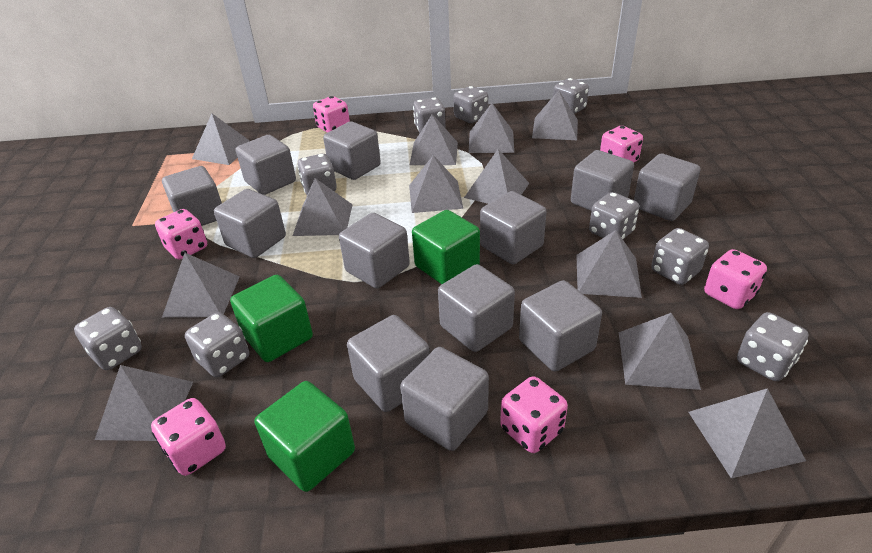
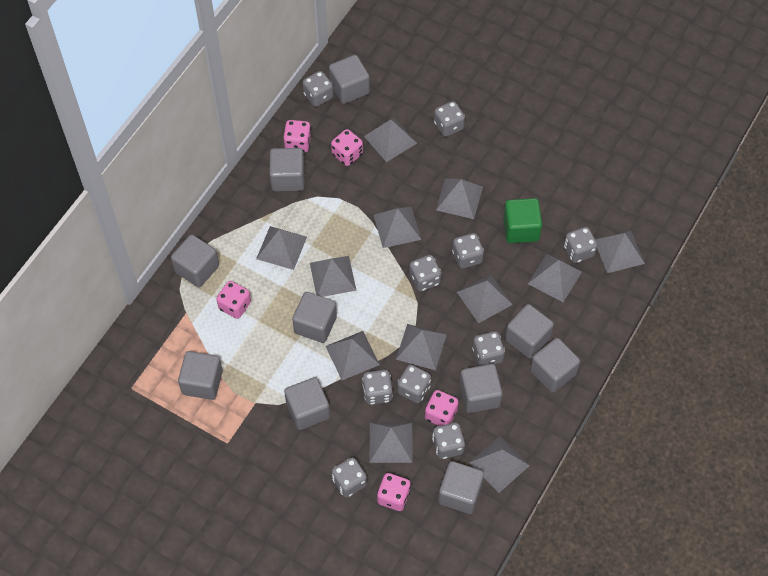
green cube: [230,275,313,362] [255,381,355,492] [412,210,480,284] = 3 -> [503,198,542,243] = 1
grey cube: [162,166,222,226] [214,189,286,258] [236,135,296,195] [323,121,381,180] [339,213,410,289] [347,315,430,412] [400,347,489,451] [438,264,515,352] [480,191,547,264] [519,280,602,372] [571,150,634,210] [634,154,701,221] = 12 -> [171,234,219,288] [178,351,223,400] [269,148,304,191] [284,377,330,430] [292,292,337,343] [329,55,370,104] [438,461,484,514] [459,364,503,413] [505,304,554,359] [530,338,580,393] = 10
grey dice: [74,307,142,370] [185,312,249,377] [297,154,337,195] [413,97,446,133] [453,86,488,123] [553,78,589,114] [589,192,639,239] [651,228,709,285] [737,312,808,381] = 9 -> [303,71,334,107] [332,457,367,497] [362,370,393,405] [397,365,431,403] [409,255,441,291] [432,423,465,459] [434,101,465,137] [452,233,484,269] [472,331,505,366] [564,227,598,263] = 10
pink dice: [151,398,226,476] [155,209,207,260] [313,96,350,133] [500,376,568,453] [600,126,643,162] [704,249,767,309] = 6 -> [216,281,251,319] [284,120,312,152] [331,129,363,166] [377,473,411,511] [425,390,459,426] = 5

